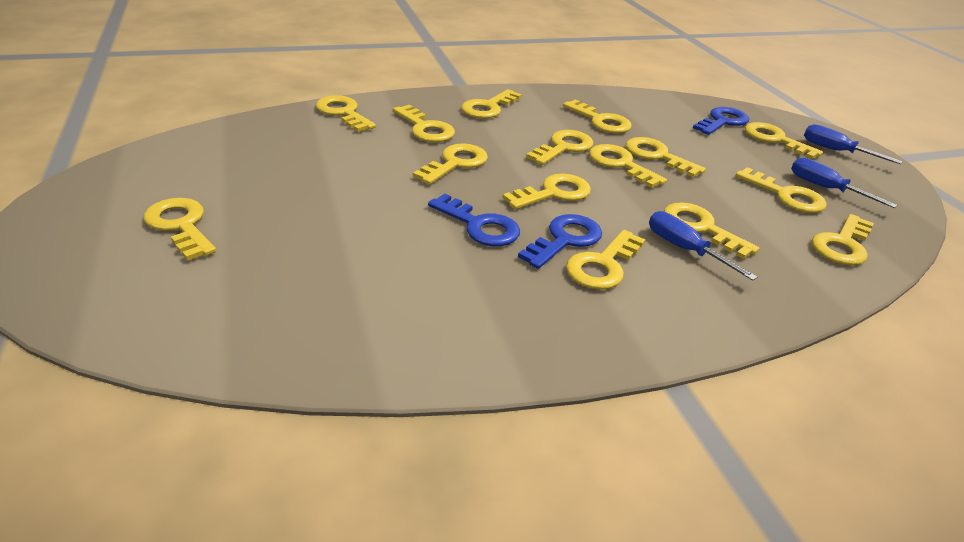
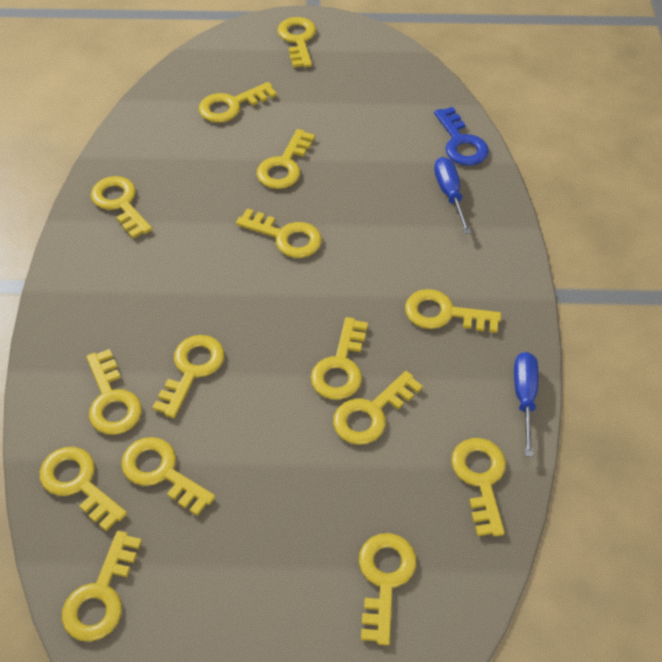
blue key: [428,194,520,246] [518,214,602,269] [693,107,749,135] = 3 -> [434,107,489,166] = 1
blue screwdriver: [649,211,757,281] [791,158,897,208] [804,124,902,164] = 3 -> [434,157,472,234] [514,352,538,457] = 2

